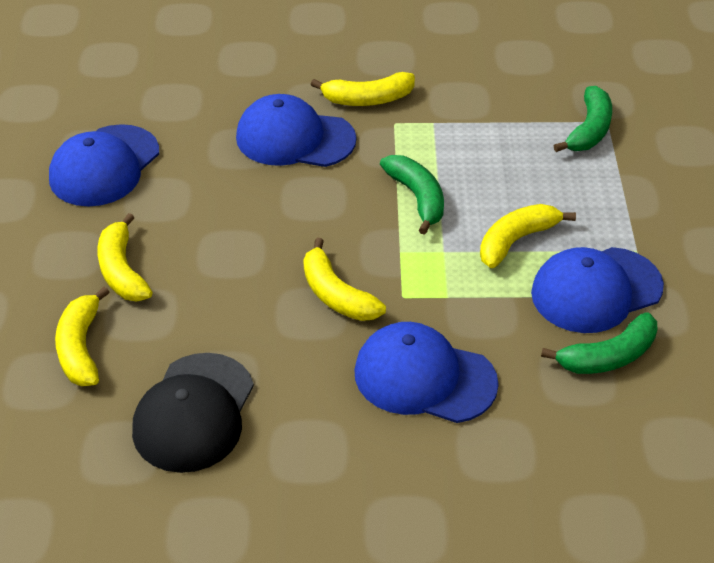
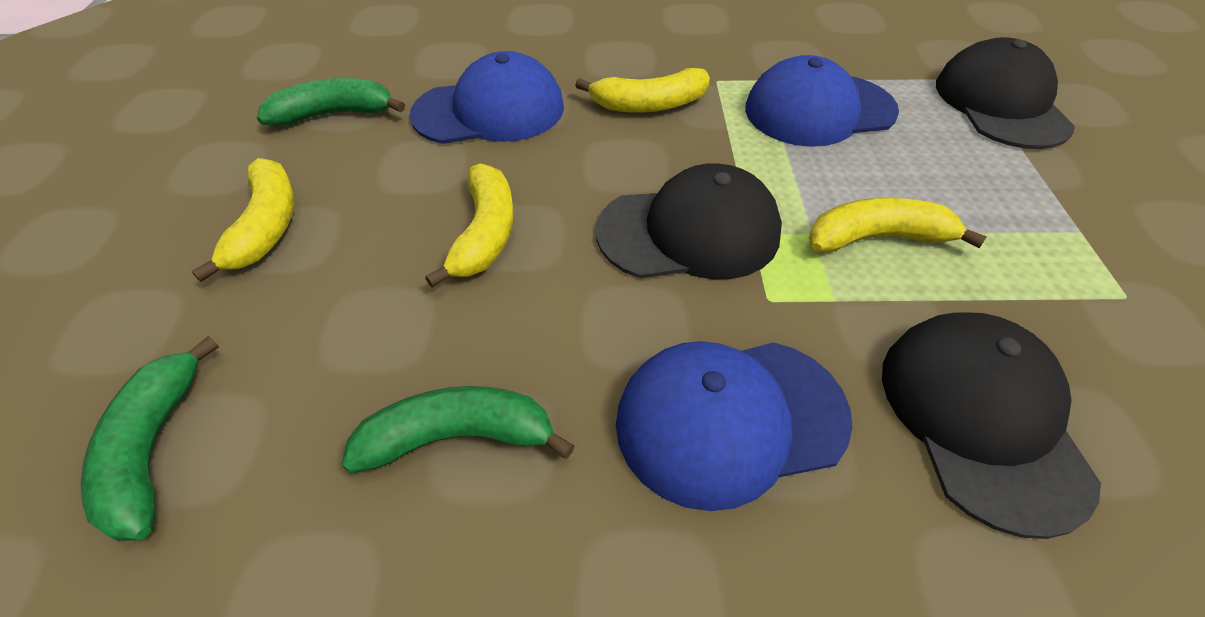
black cap: [132,353,254,473] = 1 -> [596,163,782,279] [882,312,1101,539] [936,37,1075,149] = 3
blue cap: [49,124,159,206] [236,94,356,167] [355,322,499,423] [531,247,664,333] = 4 -> [409,51,564,144] [616,341,853,511] [745,55,899,147] = 3
yellow banana: [55,287,109,386] [97,213,152,301] [303,238,386,321] [311,72,415,106] [480,204,576,268] = 5 -> [192,158,295,282] [425,163,514,288] [575,68,710,113] [809,198,987,253] = 4

